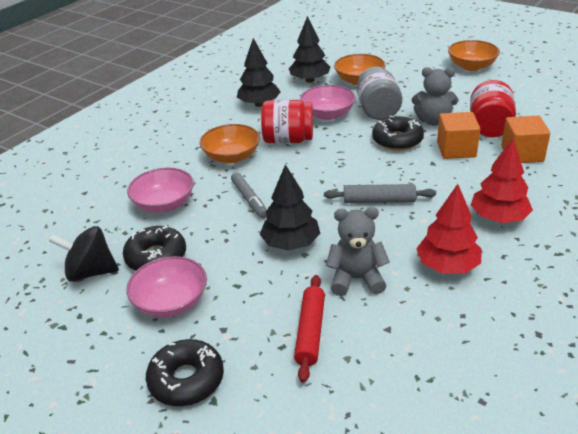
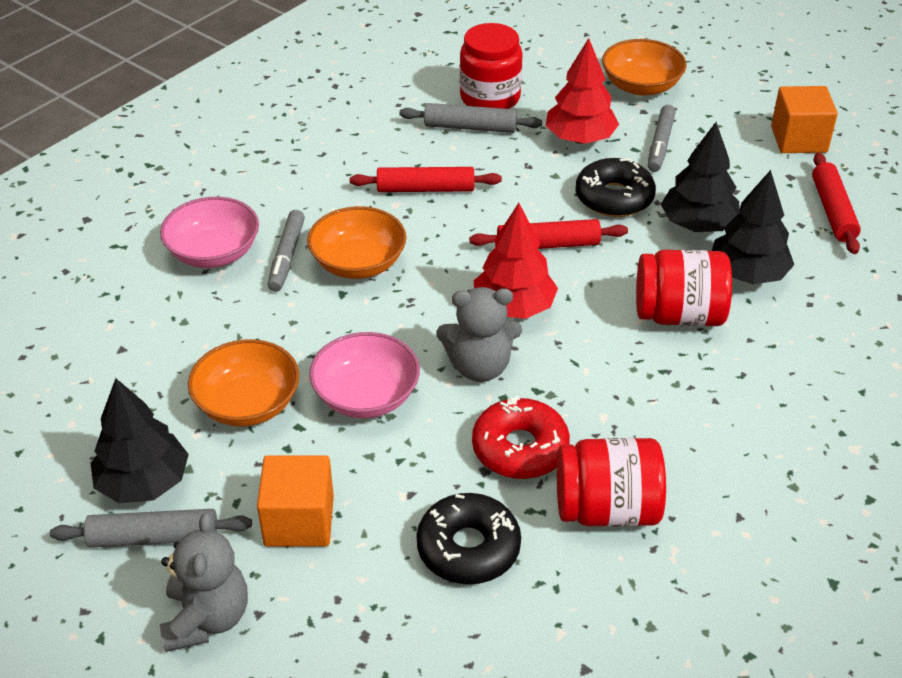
black donut: [123,225,186,271] [146,339,224,406] [372,116,424,151] = 3 -> [416,493,521,584] [576,158,656,217] = 2
black spinning top: [49,226,119,282] = 1 -> none = 0
grey jar: [357,67,402,120] = 1 -> none = 0
grey marker: [231,173,267,218] = 1 -> [268,210,305,292] [648,105,676,172] = 2
grey rolling pin: [324,184,436,203] = 1 -> [50,509,252,548] [399,103,542,133] = 2
pink bowl: [126,256,207,318] [127,168,194,213] [300,85,356,120] = 3 -> [160,197,259,268] [309,332,420,418] = 2
red donut: none = 0 -> [472,396,570,479] = 1
red jar: [261,100,313,143] [470,80,516,138] = 2 -> [460,23,523,109] [557,438,666,527] [636,250,732,326] = 3
red rolling pin: [294,275,325,383] = 1 -> [350,167,502,192] [469,219,628,249] [812,153,861,254] = 3

